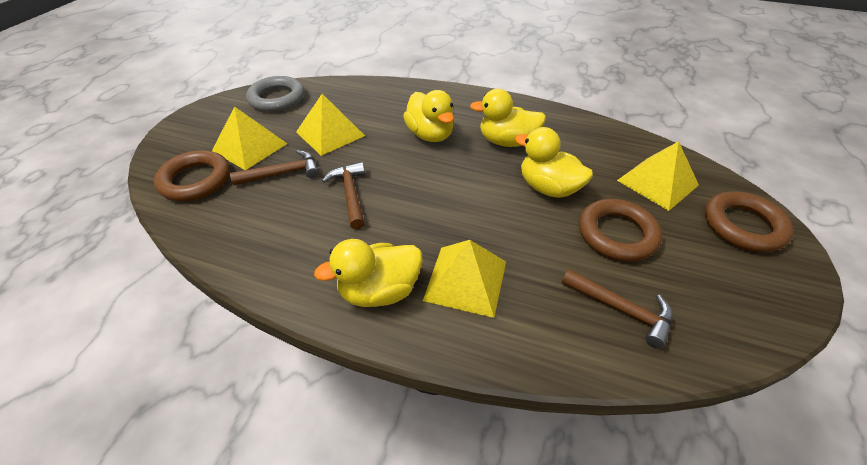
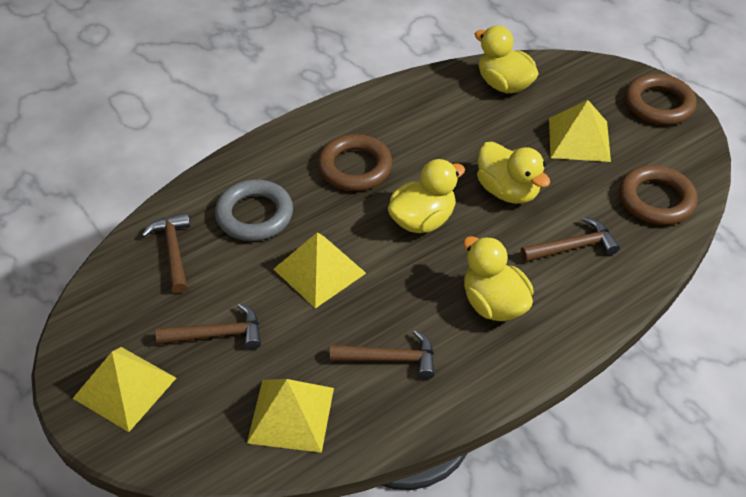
brown hammer: [230,150,319,185] [322,162,365,230] [561,269,673,349] = 3 -> [142,212,190,294] [156,303,261,349] [330,329,435,379] [521,217,620,262] = 4

